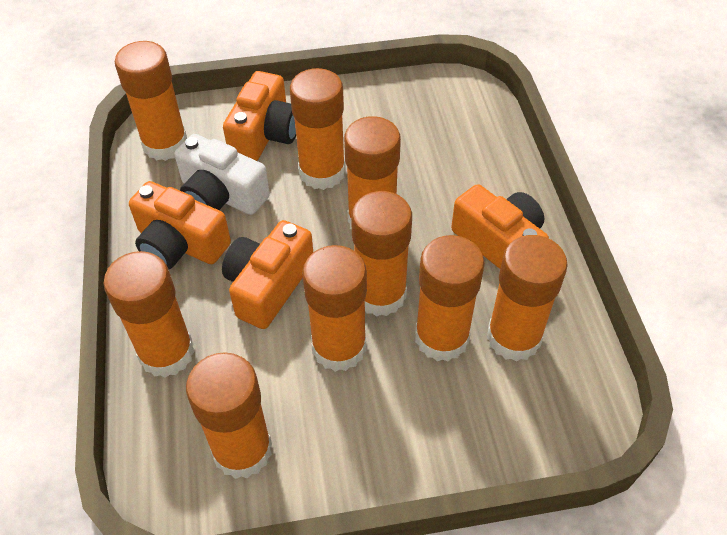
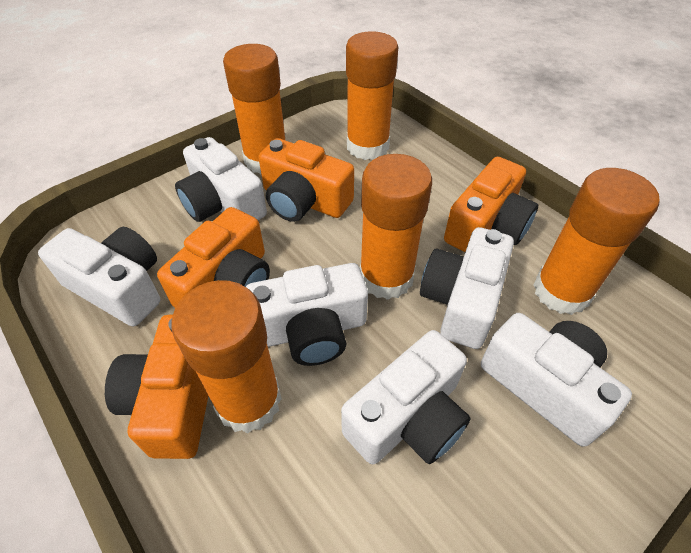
orange glue stick: [103,251,195,378] [115,41,187,161] [186,352,272,479] [290,68,346,190] [302,245,367,372] [344,116,401,230] [351,191,412,317] [415,235,485,361] [487,235,568,362] = 9 -> [172,280,282,433] [223,44,285,174] [346,31,398,160] [360,154,432,300] [533,168,660,315] = 5
white camera: [175,134,270,215] = 1 -> [38,227,160,327] [175,137,267,222] [246,263,368,366] [341,330,471,465] [420,227,514,349] [481,313,632,447] = 6

